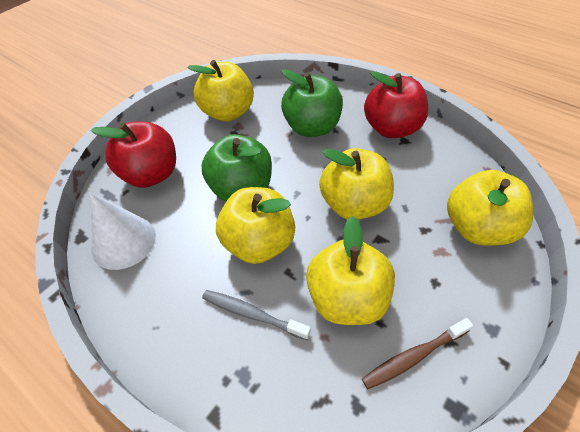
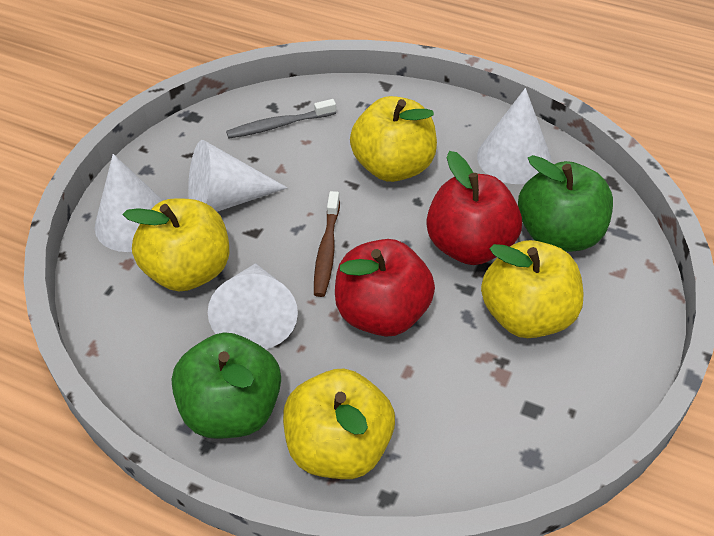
white cone: [90,193,156,270] = 1 -> [95,154,163,252] [188,140,288,212] [208,263,298,349] [477,88,551,184] = 4
yellow apple: [187,60,254,122] [216,187,295,264] [306,216,395,325] [319,148,394,220] [447,170,533,245] = 5 -> [123,198,229,291] [283,369,395,479] [350,96,437,182] [481,240,583,338] = 4

